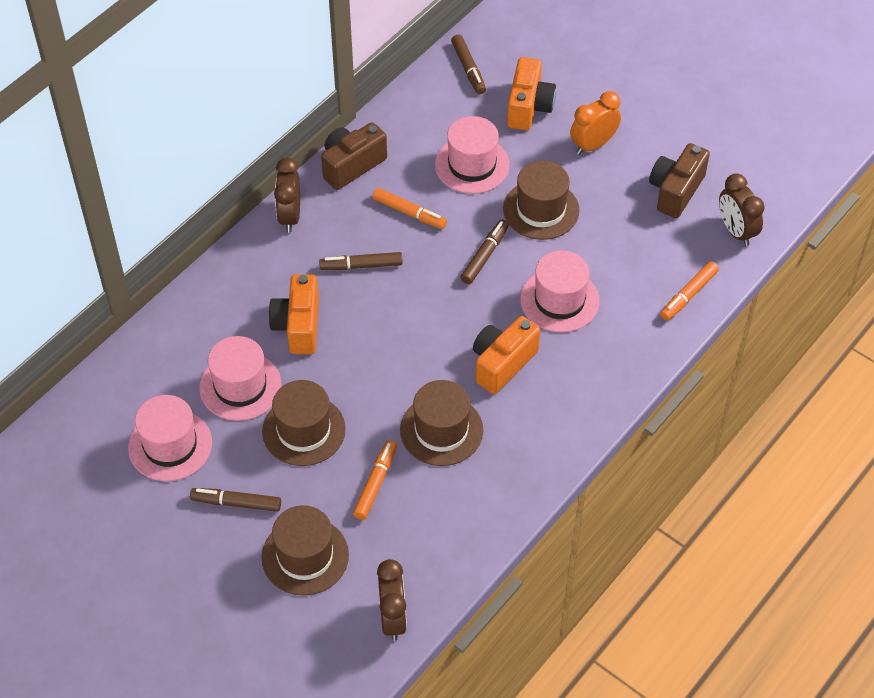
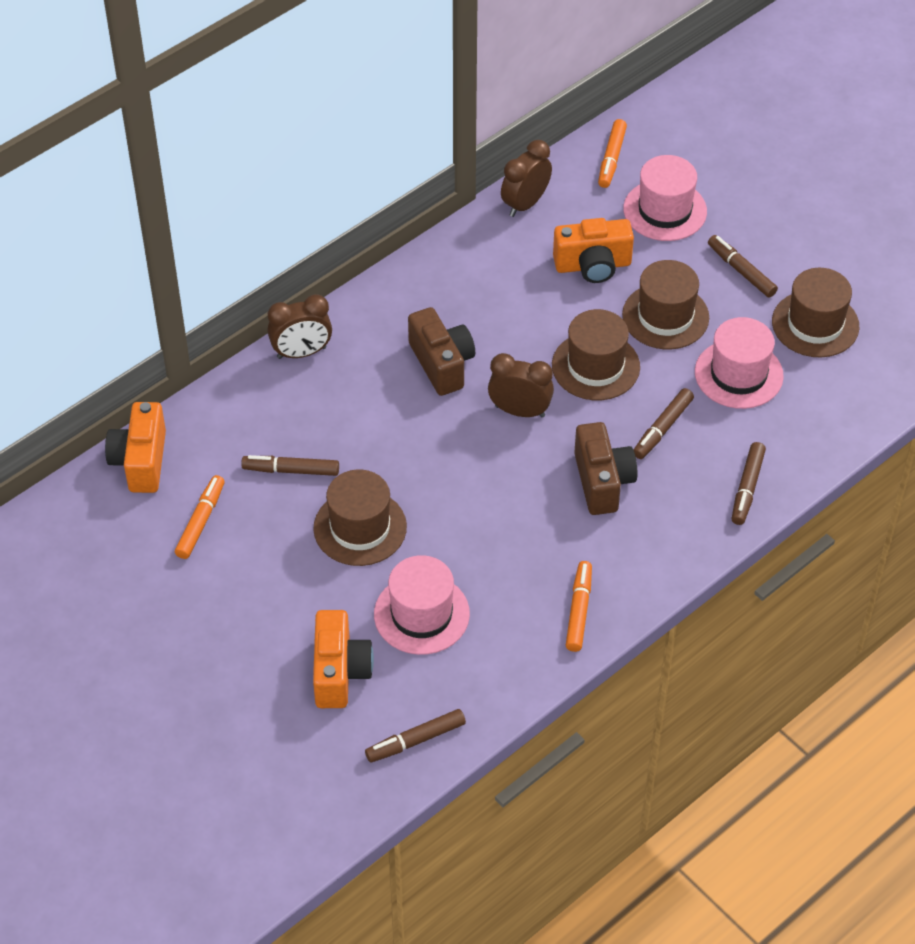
brown marker: [190,488,281,512] [319,252,403,270] [451,35,486,94] [461,220,509,284] = 4 -> [241,455,339,476] [365,709,466,762] [633,388,694,459] [708,235,778,297] [732,442,766,525] = 5
orange clock: [570,91,621,155] = 1 -> none = 0
pink hat: [128,395,212,481] [200,336,281,421] [435,116,510,194] [520,250,599,333] = 4 -> [374,555,470,655] [623,155,707,241] [695,317,784,409] = 3

